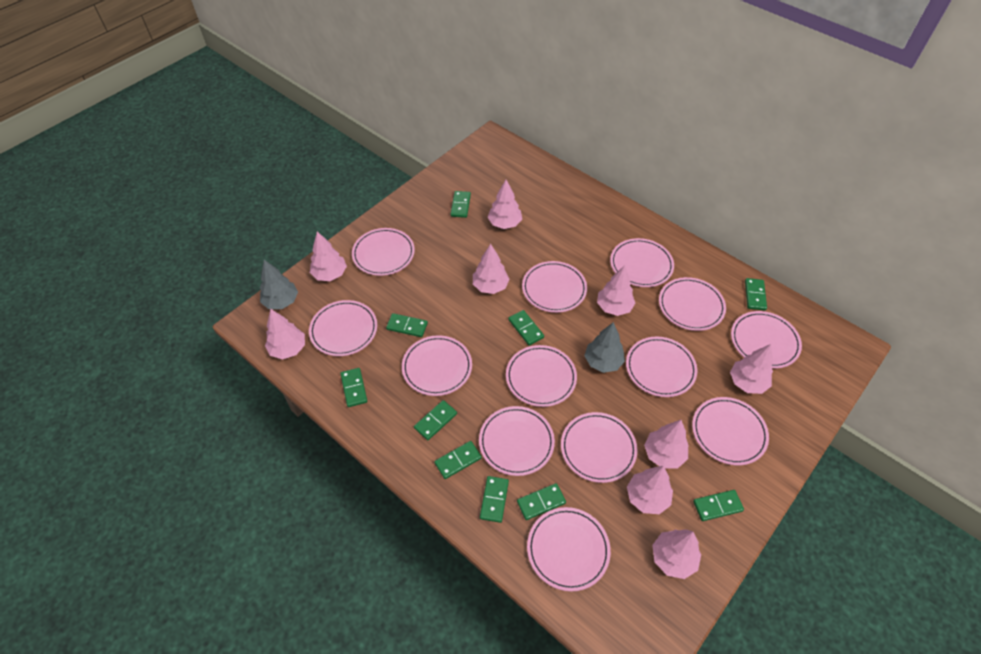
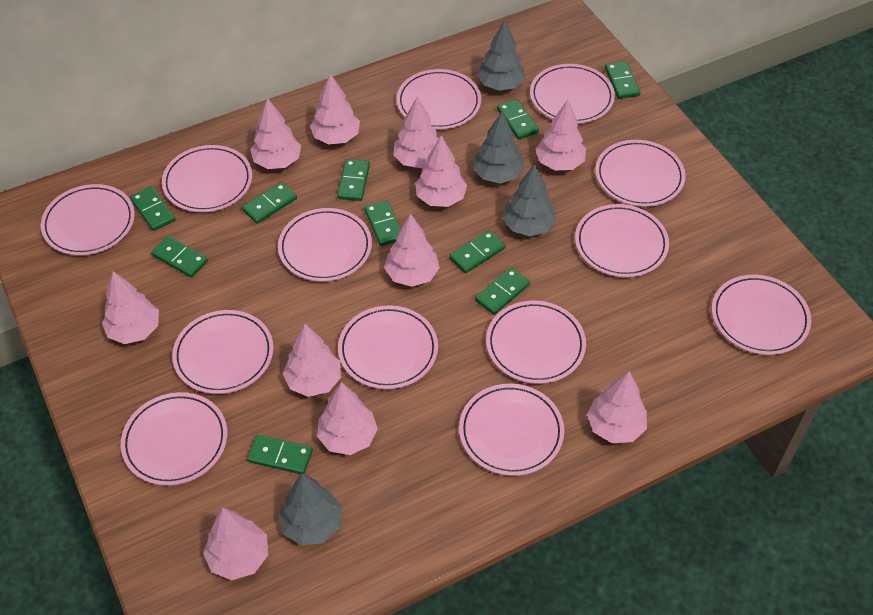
grey tree: [260,260,298,309] [584,322,625,373] = 2 -> [278,473,342,546] [473,112,524,183] [477,20,525,91] [503,164,556,236] = 4
pink tree: [265,309,305,359] [310,231,347,281] [473,244,510,294] [488,180,522,229] [597,265,635,316] [627,466,673,514] [644,420,688,468] [652,529,701,579] [730,344,773,394] = 9 -> [102,271,159,344] [203,508,268,580] [250,98,301,169] [283,324,341,397] [310,74,360,144] [317,382,378,455] [384,214,440,287] [393,97,439,168] [415,135,467,207] [535,100,586,171] [587,371,647,443] = 11

